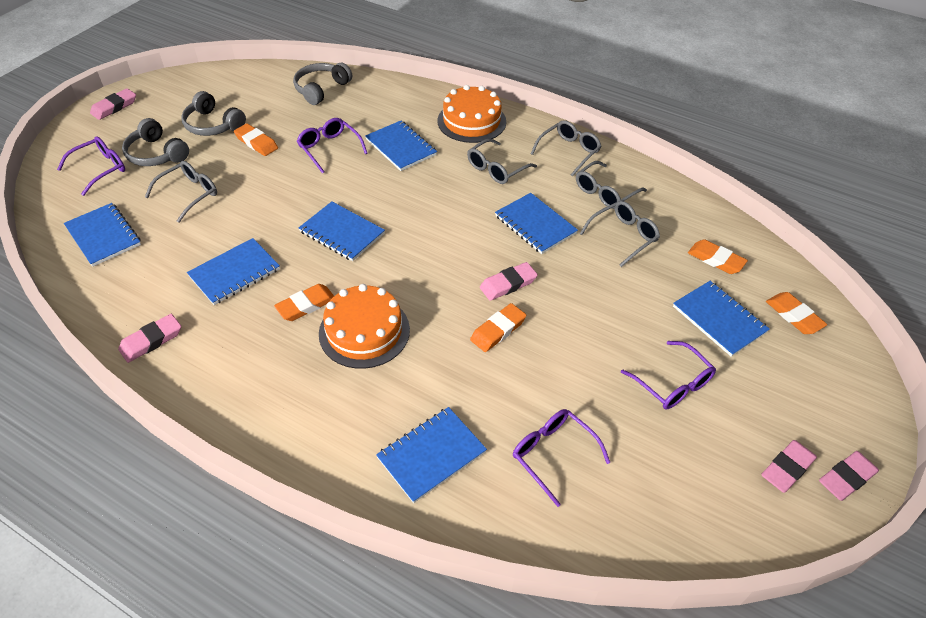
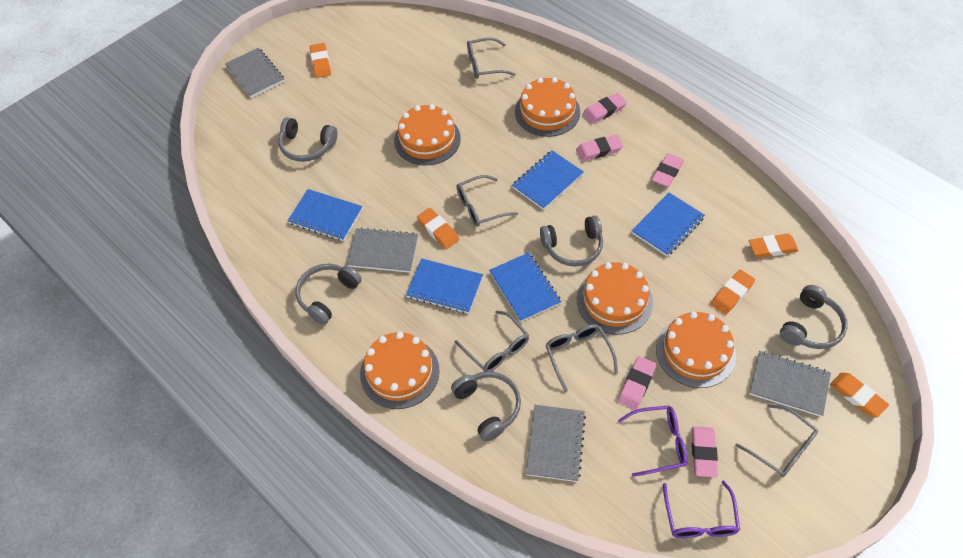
blue notebook: [64,203,141,267] [187,238,280,305] [299,202,385,261] [365,121,437,171] [376,407,487,503] [495,193,578,254] [673,281,770,357] = 7 -> [288,189,363,241] [406,258,483,314] [489,252,561,322] [512,150,584,210] [632,193,705,256] = 5
grey headphones: [122,118,189,166] [181,91,246,136] [293,63,352,105] = 3 -> [279,117,337,162] [296,264,362,325] [451,371,521,442] [540,215,603,267] [780,285,848,349] = 5
grey notebook: none = 0 -> [225,48,284,98] [347,227,418,273] [526,405,586,482] [749,351,831,417] = 4
orange cake: [319,284,410,369] [437,85,506,143] = 2 -> [360,332,440,409] [394,104,461,165] [515,77,580,137] [577,262,653,334] [656,311,736,388] = 5
purple glasses: [57,136,125,196] [297,118,368,174] [513,409,610,507] [621,341,716,409] = 4 -> [618,405,688,477] [663,481,740,538] = 2

